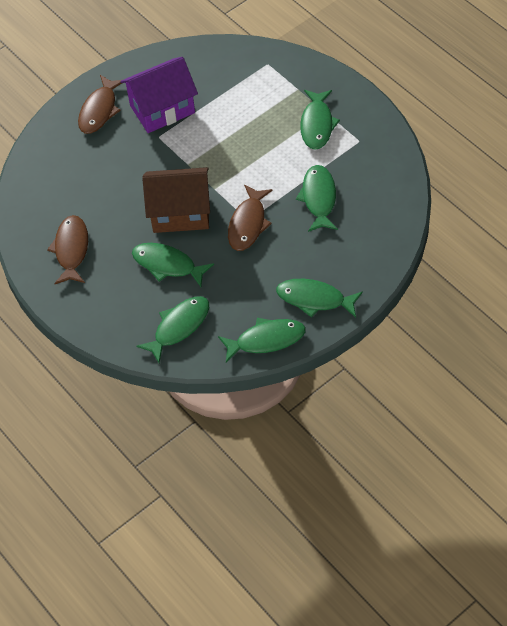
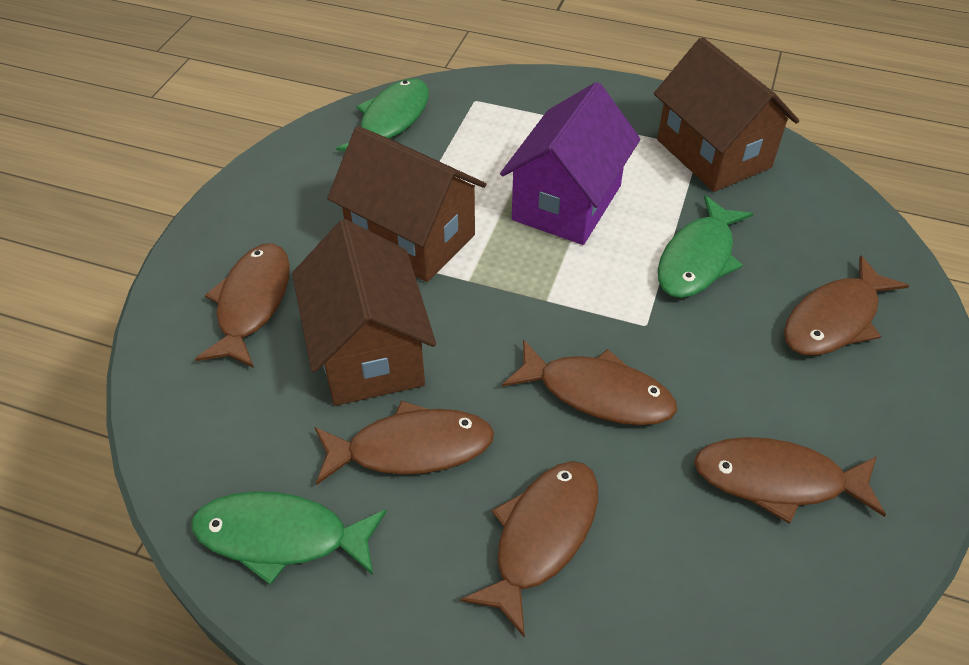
brown fish: [47,215,88,284] [78,75,122,134] [228,184,273,251] = 3 -> [195,243,290,368] [314,400,494,485] [460,461,598,638] [502,340,677,425] [694,437,886,524] [784,255,909,356] = 6
brown house: [142,167,210,233] = 1 -> [292,219,436,406] [327,126,486,282] [654,37,799,192] = 3
green fish: [132,243,214,287] [137,296,209,363] [218,318,306,362] [276,279,363,318] [296,165,338,232] [300,90,340,150] = 6 -> [191,491,387,585] [336,78,429,151] [658,195,753,298] = 3

